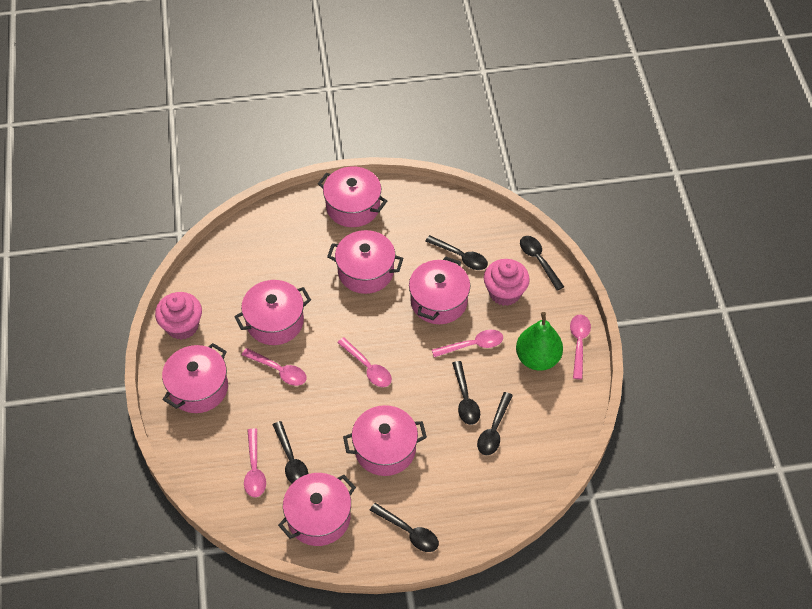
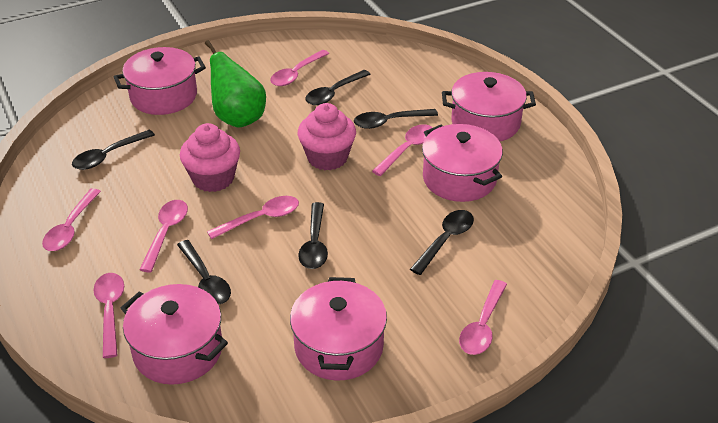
pink pot: [162,343,228,413] [234,280,311,345] [278,473,356,546] [318,166,387,227] [327,230,403,294] [343,405,427,476] [409,256,470,324] = 7 -> [114,47,206,115] [121,284,228,385] [290,277,387,381] [422,124,503,202] [442,72,536,141] = 5
pink spoon: [242,348,307,386] [244,428,266,497] [337,337,392,387] [432,330,503,357] [570,315,591,379] = 5 -> [42,188,101,251] [93,273,124,358] [139,200,188,272] [207,196,299,239] [270,50,329,86] [372,124,433,176] [459,280,507,355] = 7

